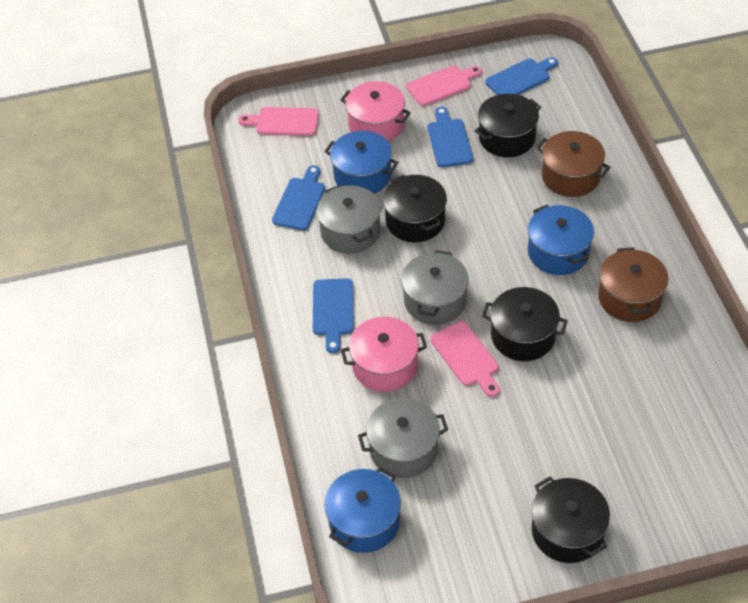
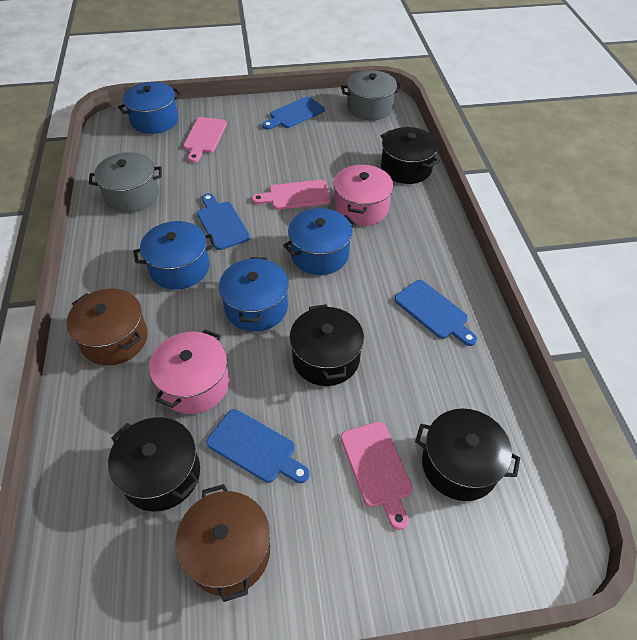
blue pot: [324,467,401,553] [325,131,398,194] [528,205,594,275] = 3 -> [118,82,181,134] [133,221,215,290] [219,257,289,332] [283,208,356,275] = 4
grey pot: [317,185,381,254] [358,398,448,478] [401,250,469,325] = 3 -> [89,152,162,213] [341,70,403,120] = 2

